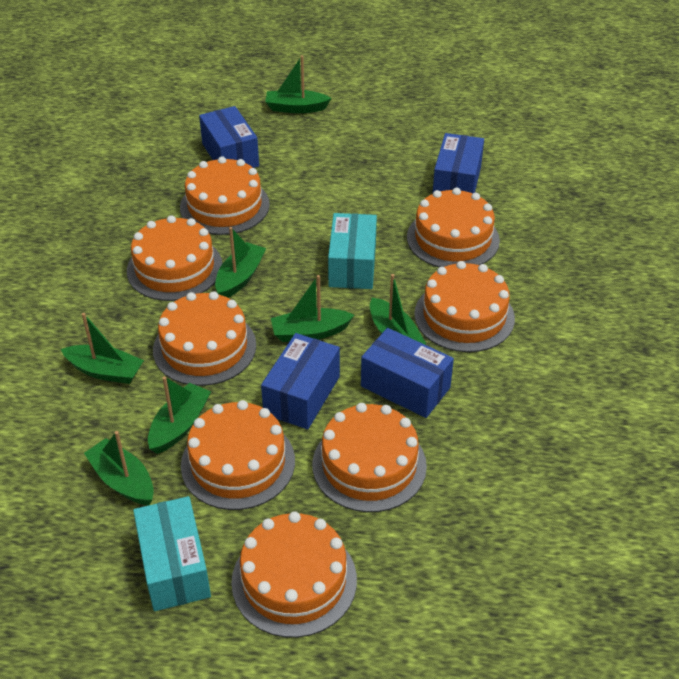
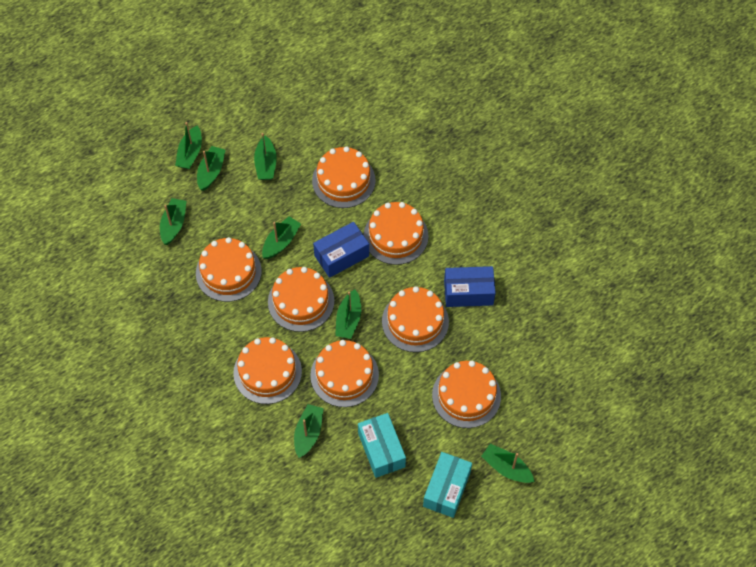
blue box: [199,106,259,168] [261,333,340,429] [361,328,454,418] [432,133,484,194] = 4 -> [313,222,369,278] [444,266,496,307] = 2
green boat: [61,313,144,384] [84,431,154,505] [148,376,211,454] [215,227,266,298] [265,55,331,113] [271,275,354,342] [370,274,426,345] = 7 -> [160,198,186,245] [175,122,202,169] [197,146,225,191] [254,133,277,180] [262,216,301,259] [294,404,324,458] [335,289,361,339] [481,444,535,483] = 8

